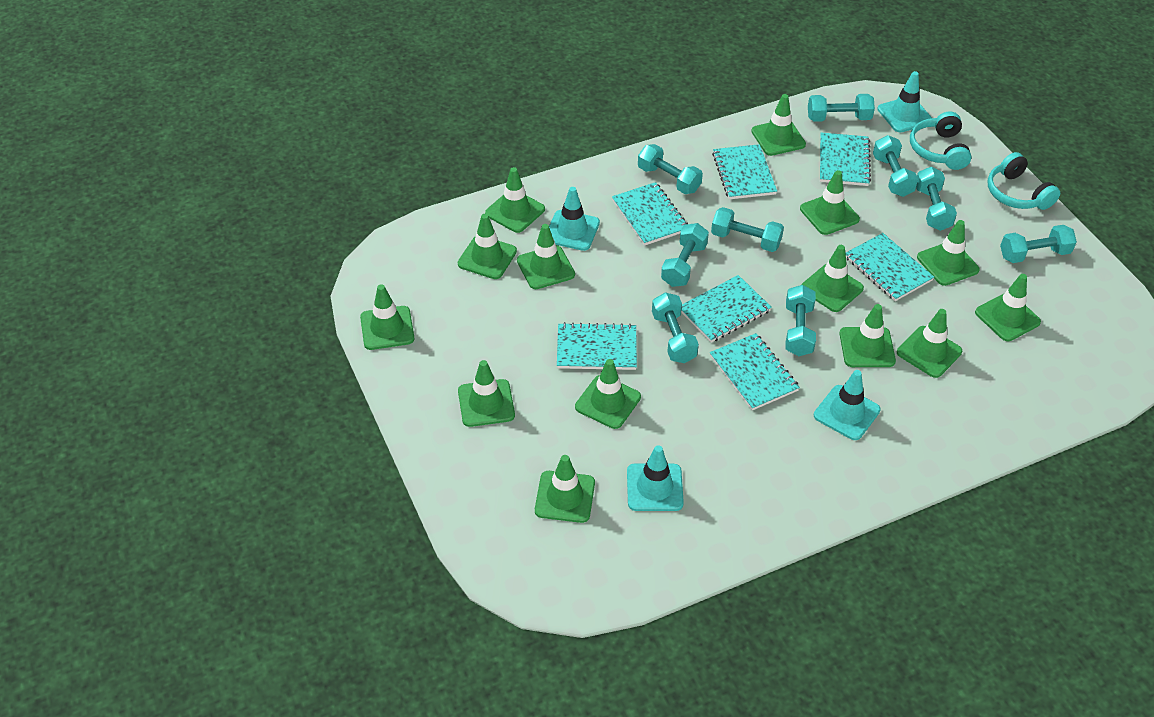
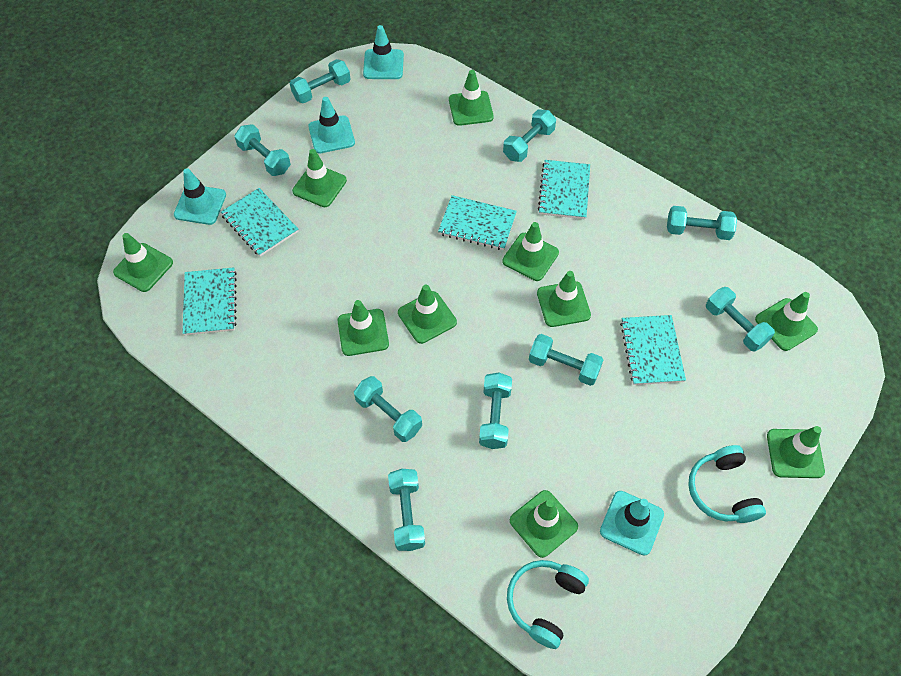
green traffic cone: [360,284,414,350] [458,214,517,279] [458,360,515,427] [485,167,545,233] [517,224,575,289] [535,455,595,523] [575,359,641,429] [751,94,806,156] [800,170,860,235] [801,245,864,312] [840,304,896,367] [897,309,962,378] [917,220,980,286] [975,274,1041,341] = 14 -> [113,233,173,292] [292,149,347,207] [338,300,389,356] [398,285,457,344] [449,70,494,126] [502,222,559,281] [510,490,578,558] [537,271,591,327] [755,292,818,351] [767,426,825,478] = 10
turquoise notebook: [557,322,637,370] [612,182,688,246] [681,275,772,343] [710,333,800,410] [712,144,777,199] [820,132,871,186] [845,233,934,301] = 7 -> [182,267,237,335] [220,188,299,257] [438,195,517,250] [538,160,590,219] [620,315,686,385] = 5

